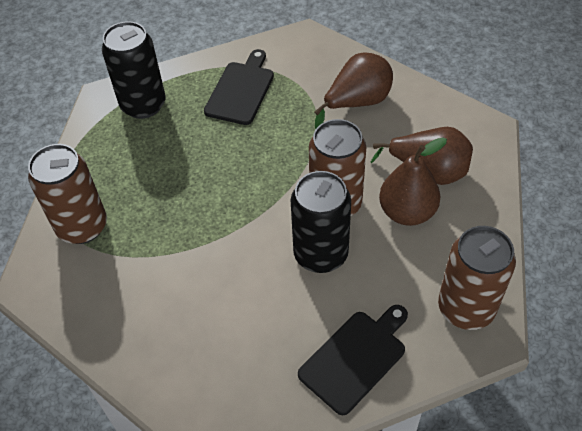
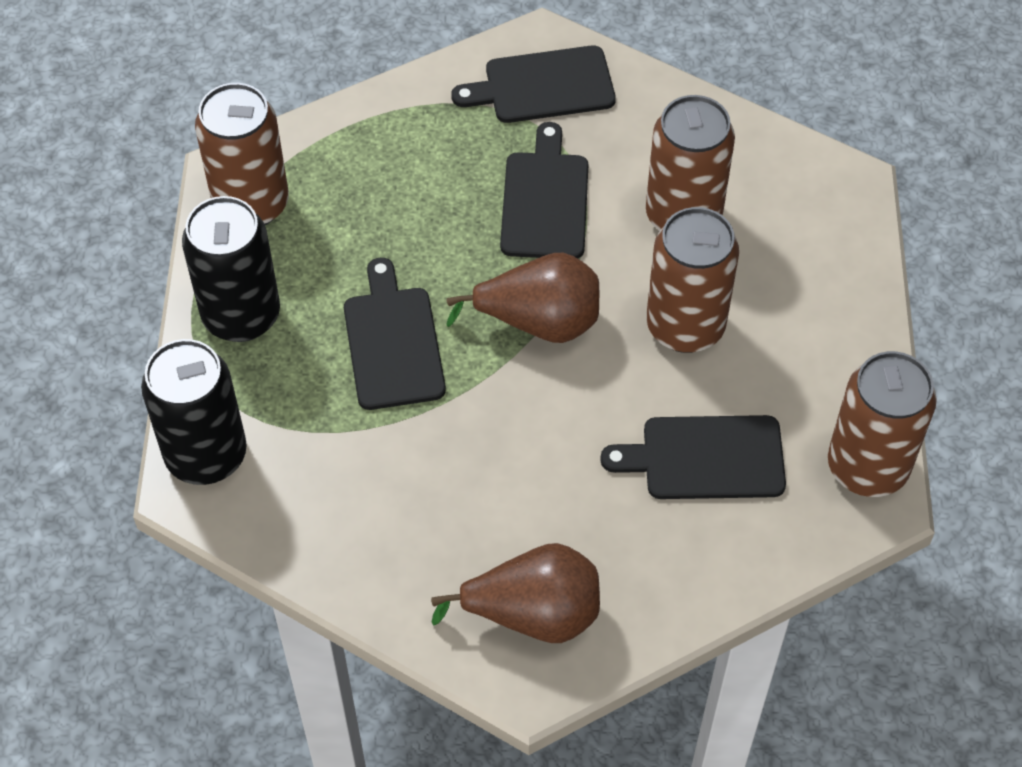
black cutting board: [204,49,274,125] [298,305,408,415] = 2 -> [344,258,446,410] [451,45,616,123] [500,122,589,259] [600,415,786,499] = 4
brown can: [28,144,107,244] [309,119,366,216] [438,226,516,330] = 3 -> [195,83,289,225] [646,95,735,231] [646,207,739,353] [828,351,937,497] = 4
brown pear: [315,53,393,129] [371,127,473,185] [379,137,447,226] = 3 -> [431,543,600,643] [446,253,599,343] = 2

